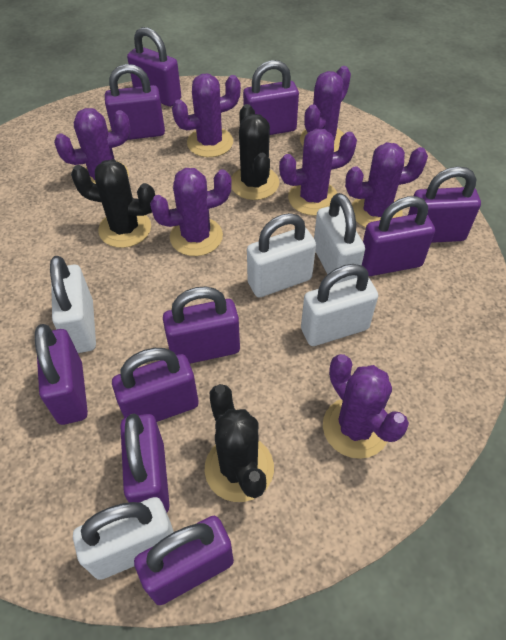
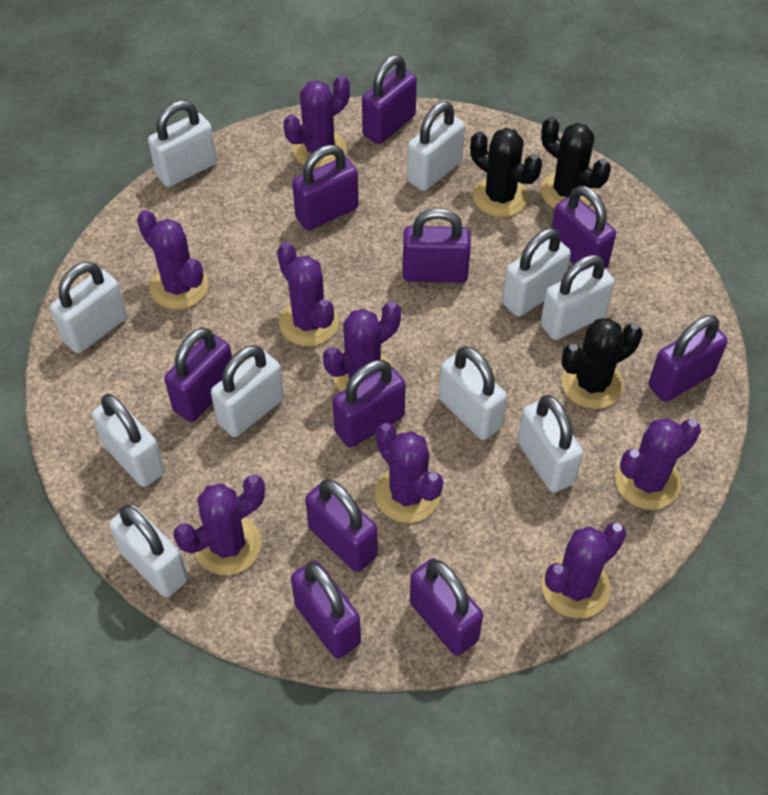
purple cactus: [54,108,131,184] [150,168,232,256] [172,74,241,157] [279,129,357,216] [300,66,351,152] [323,354,409,459] [345,142,428,228] = 7 -> [137,210,208,309] [173,475,265,575] [277,243,339,346] [283,75,350,168] [323,301,401,392] [375,423,443,523] [542,522,626,618] [615,418,701,510] = 8
white padlock: [50,256,96,353] [73,497,174,580] [247,213,316,297] [301,264,378,346] [314,193,365,284] = 5 -> [50,262,127,353] [92,394,165,487] [109,505,188,597] [148,100,217,187] [211,345,284,437] [407,101,465,191] [439,346,507,440] [502,228,571,317] [517,395,583,493] [540,255,615,340] = 10

